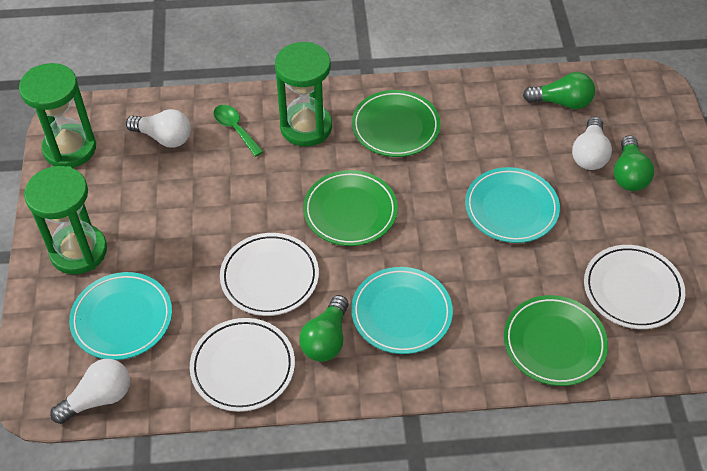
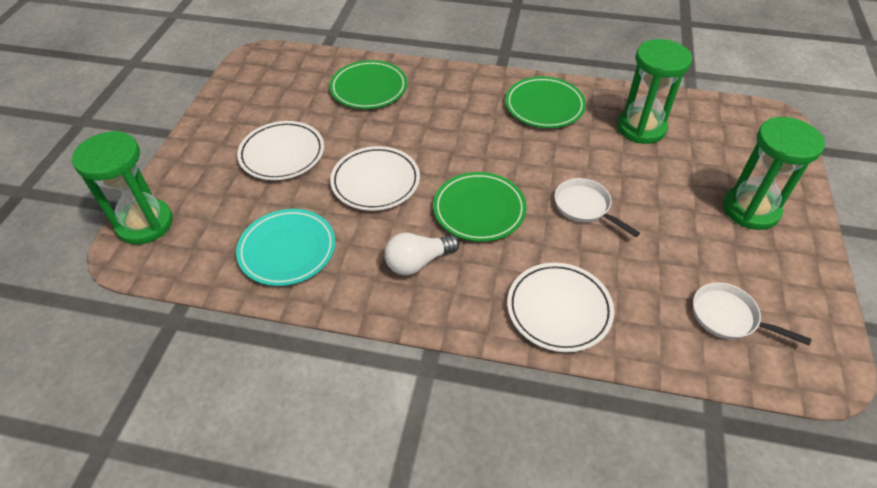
green light bulb: [299,295,349,362] [523,72,595,109] [614,135,654,191] = 3 -> none = 0
green spoon: [213,105,264,157] = 1 -> none = 0
turquoise plate: [69,272,172,360] [351,267,453,354] [465,167,560,243] = 3 -> [236,209,335,286] = 1
white light bulb: [50,359,130,424] [126,109,191,148] [572,117,612,170] = 3 -> [385,233,460,275] = 1
white pan: none = 0 -> [555,178,640,237] [693,282,811,345] = 2

